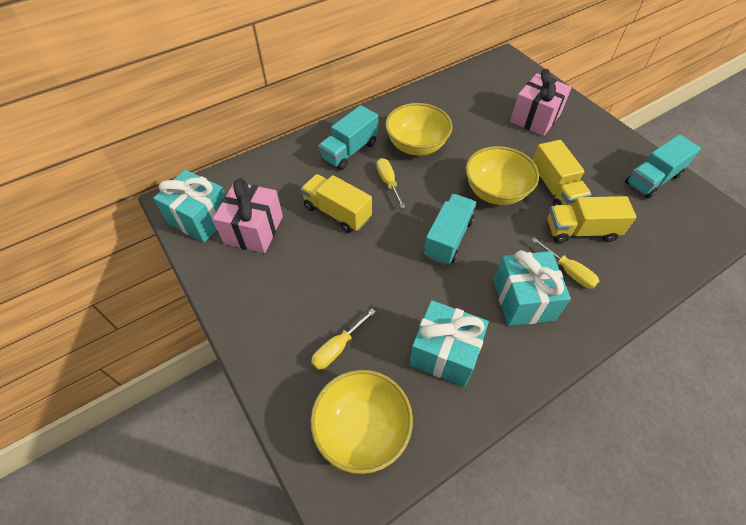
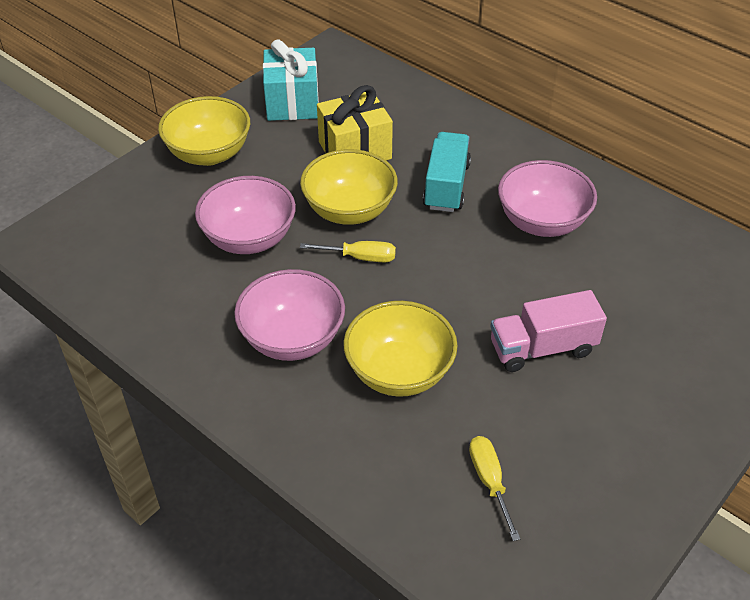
pink bowl: none = 0 -> [195,176,296,254] [234,269,345,361] [498,160,597,237] = 3
pink gift: [213,178,283,253] [510,69,572,136] = 2 -> none = 0
pink truck: none = 0 -> [490,290,607,372] = 1
turquoise gift: [153,170,226,243] [409,300,489,387] [494,250,571,326] = 3 -> [263,39,319,121] = 1
turquoise truck: [318,105,378,170] [424,194,476,265] [625,134,701,199] = 3 -> [423,132,471,212] = 1
yellow gift: none = 0 -> [317,85,393,160] = 1
yellow screwdriver: [311,308,376,370] [376,158,406,208] [532,237,599,289] = 3 -> [300,241,396,262] [469,436,520,541] = 2
yellow truck: [301,174,372,233] [533,140,592,207] [548,196,636,243] = 3 -> none = 0

